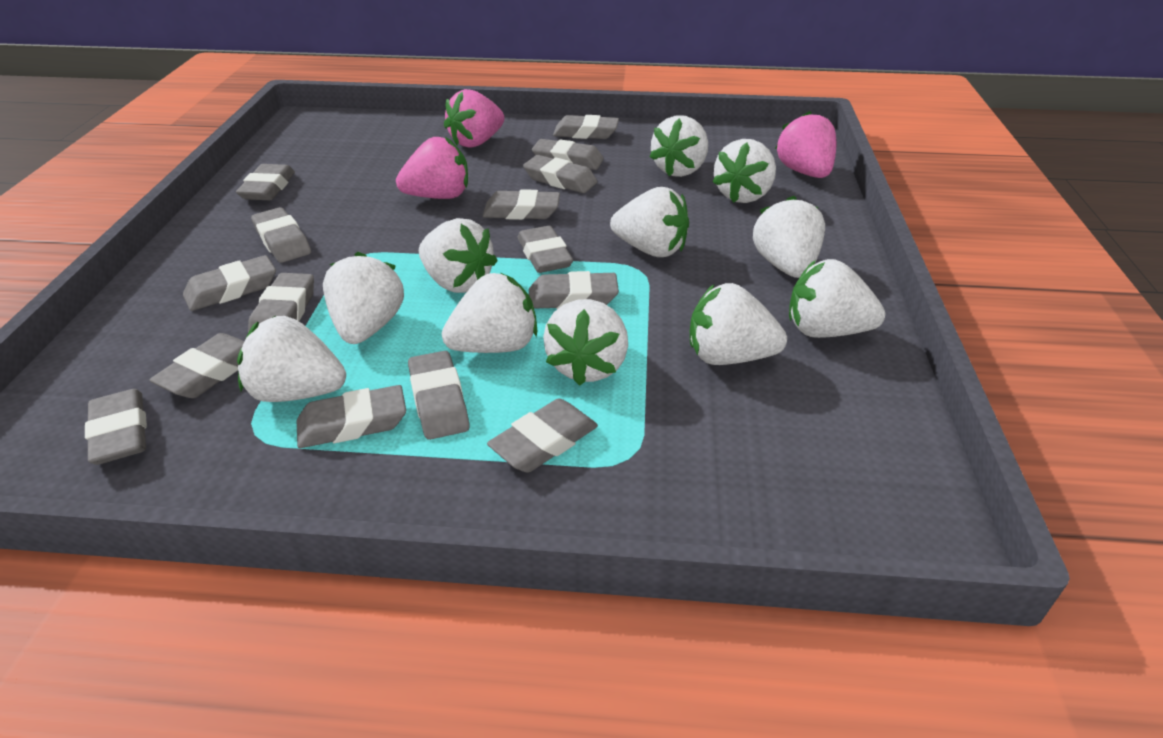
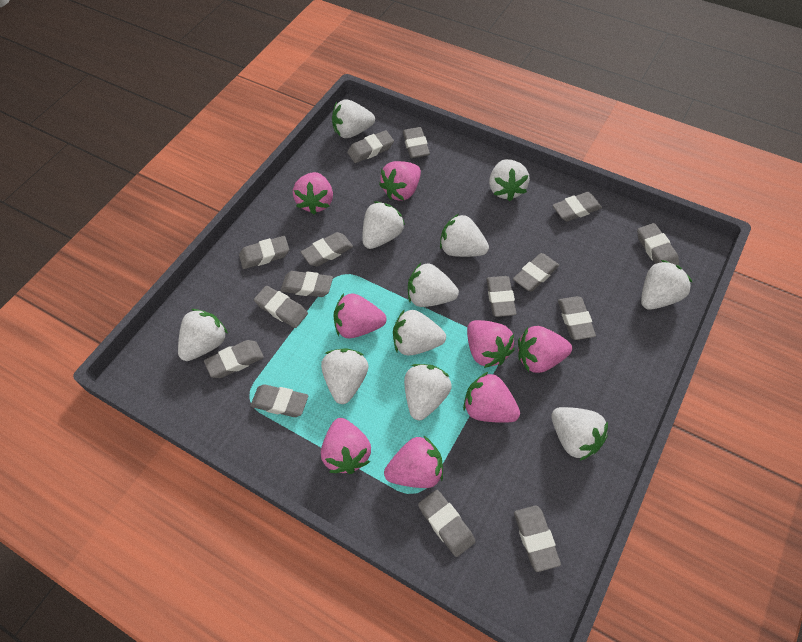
pink strawberry: [396,137,468,199] [444,89,505,148] [775,111,836,178] = 3 -> [293,172,333,214] [321,418,371,474] [333,293,386,338] [379,161,421,201] [384,436,443,488] [463,372,520,423] [467,320,515,368] [518,326,572,373] = 8

